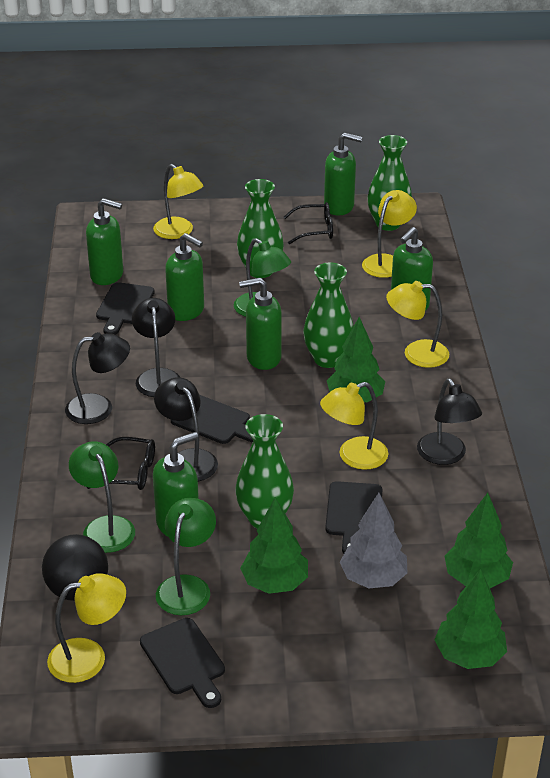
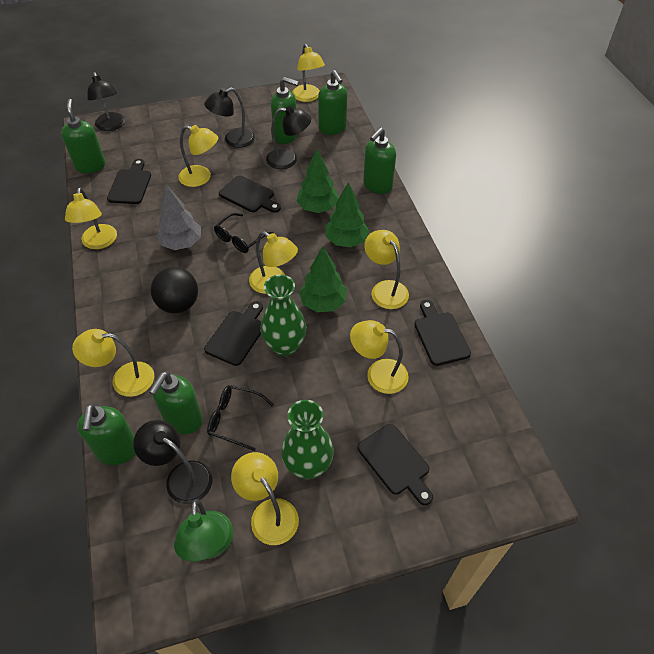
black cutting board: [96,282,155,335] [140,618,225,708] [171,395,253,444] [325,481,383,554] = 4 -> [107,159,151,204] [204,301,263,366] [219,175,281,213] [358,424,433,505] [414,300,471,366] = 5
green lamp: [69,441,135,553] [156,498,216,615] [234,238,291,317] = 3 -> [174,499,233,561] = 1
green tree: [240,497,308,594] [327,317,385,402] [434,569,507,669] [445,493,513,588] = 4 -> [297,149,339,213] [299,247,347,312] [325,182,369,247] = 3
green vase: [235,414,294,529] [237,179,284,278] [303,262,353,368] [367,135,412,231] = 4 -> [260,275,306,356] [281,400,334,479] = 2
yellow lamp: [47,573,126,683] [153,164,203,239] [320,382,389,470] [362,190,417,278] [386,281,449,368] = 5 -> [65,188,117,249] [72,329,154,397] [178,125,218,187] [231,452,299,545] [249,231,298,294] [292,44,325,102] [350,320,409,394] [364,230,409,309] = 8

